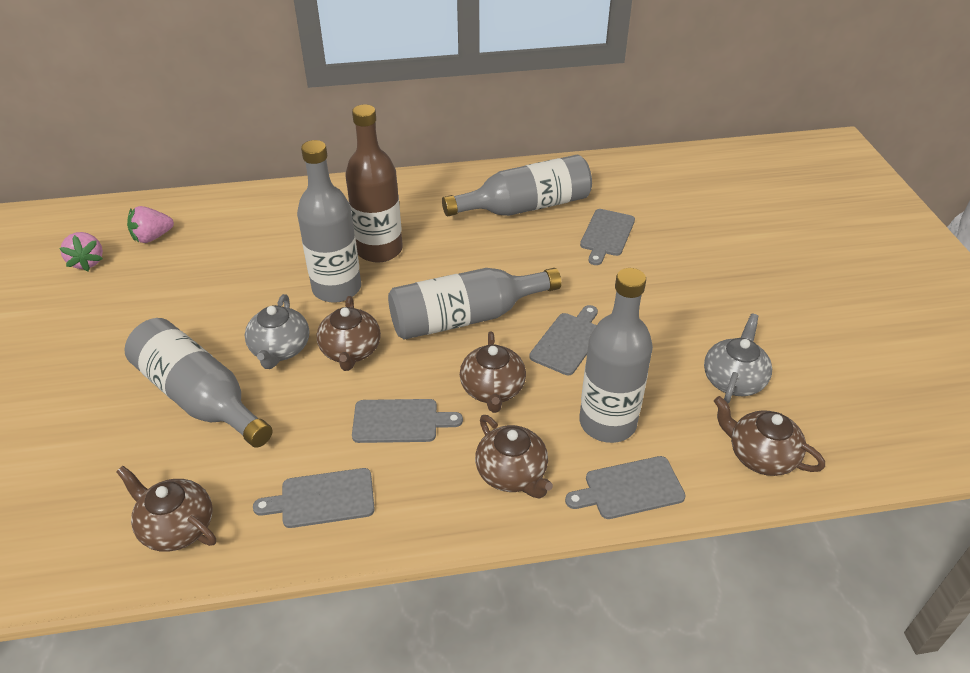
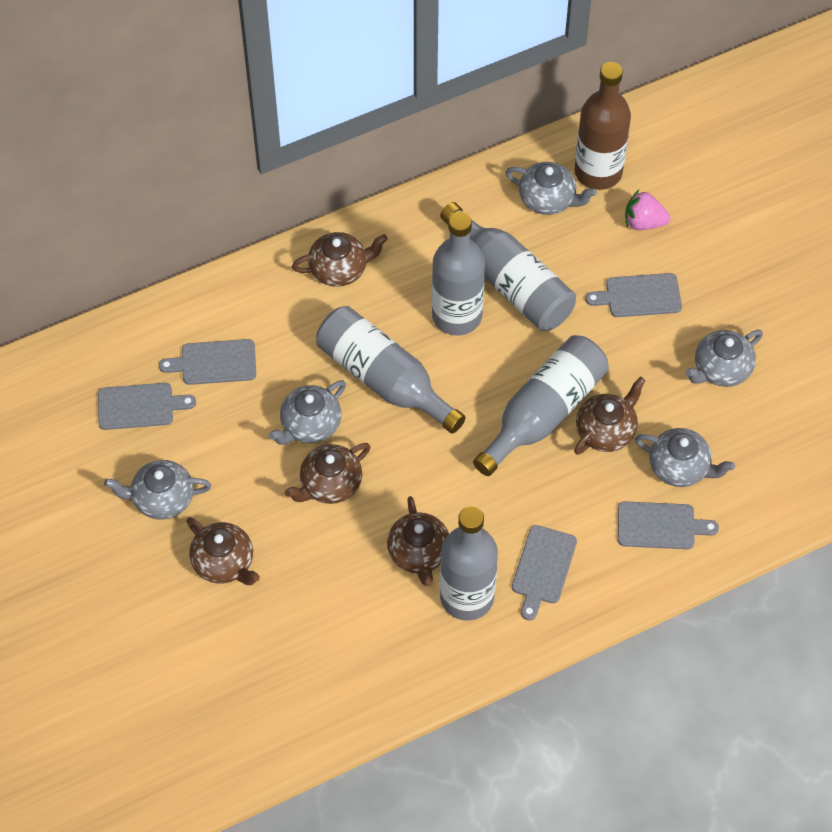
grey teapot: [245,294,309,369] [704,314,772,404] = 2 -> [104,460,211,520] [269,380,346,445] [505,162,597,215] [635,428,735,487] [685,330,763,387] = 5
pink strawberry: [59,232,103,272] [127,206,174,243] = 2 -> [625,190,670,230] = 1

